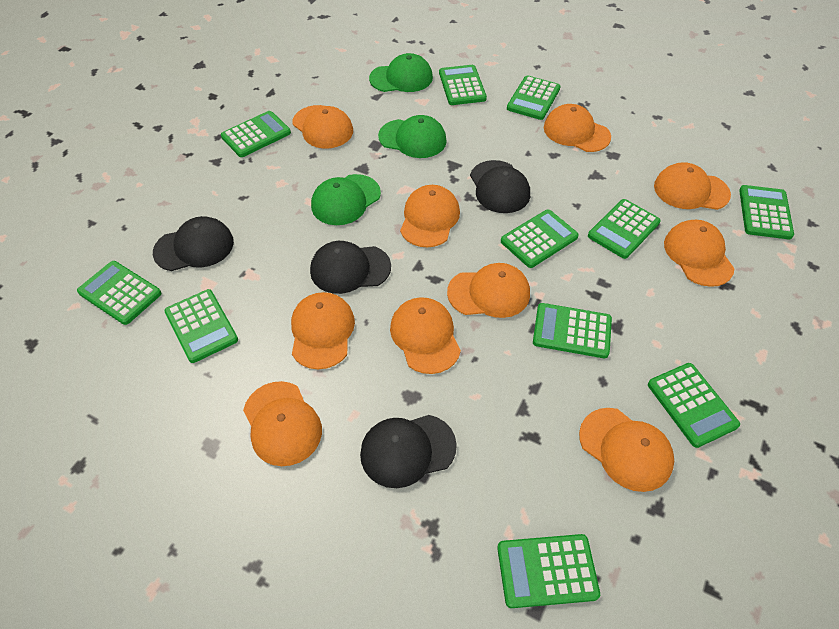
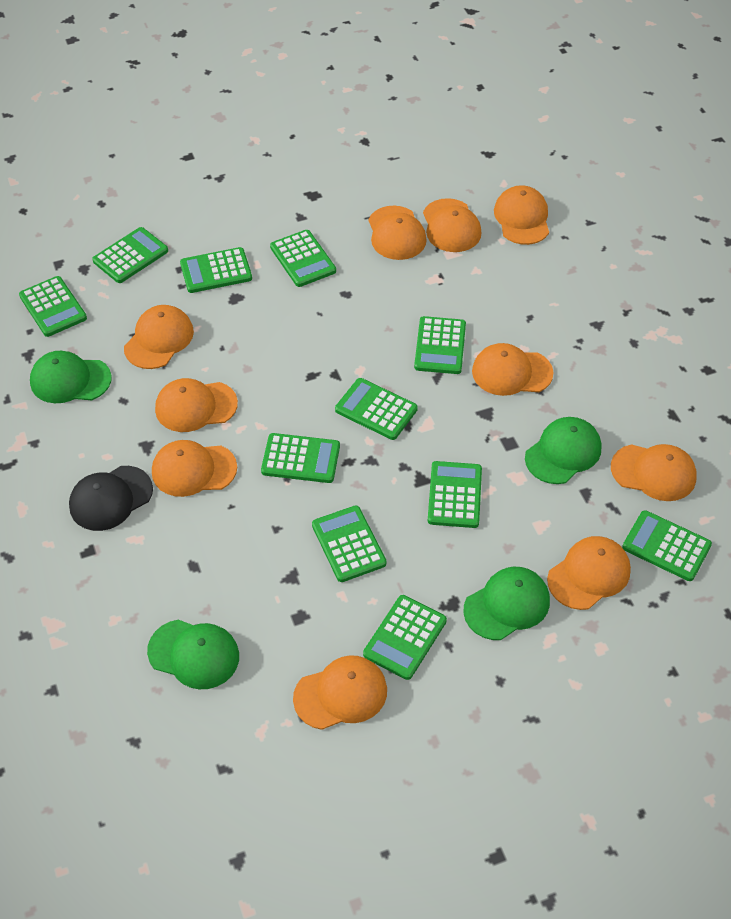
black cap: [153,216,234,271] [310,241,391,294] [360,415,457,488] [470,160,530,213] = 4 -> [69,466,153,531] = 1
green cap: [311,174,381,225] [369,53,433,92] [378,115,447,158] = 3 -> [30,351,112,403] [147,620,239,689] [463,567,550,640] [525,417,601,484] = 4

